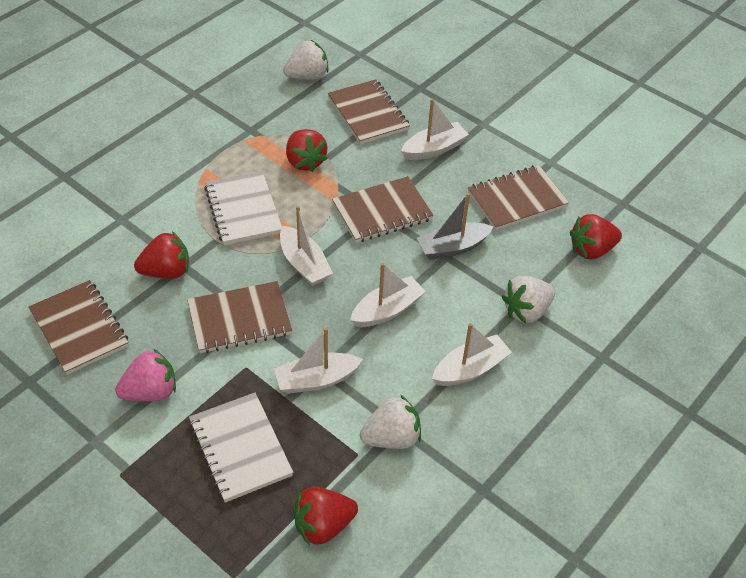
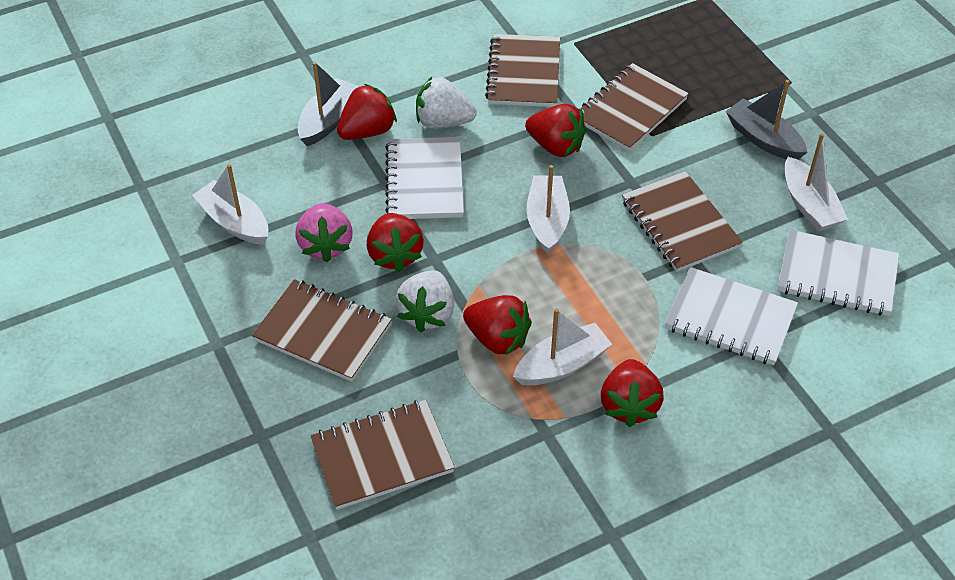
grey boat: [417,193,493,260] = 1 -> [298,62,359,146] [726,80,808,160] = 2
red strawberry: [134,231,189,279] [286,129,328,172] [293,487,358,546] [570,214,622,259] = 4 -> [337,84,397,140] [367,213,424,272] [463,295,532,355] [525,104,586,157] [601,359,664,427] = 5
white boat: [274,327,363,394] [280,206,333,286] [350,263,426,327] [401,99,469,160] [432,323,512,386] = 5 -> [192,164,268,245] [513,308,612,386] [526,165,570,254] [784,133,848,231] = 4
white notebook: [189,393,293,503] [204,171,282,245] = 2 -> [385,137,464,219] [665,267,798,365] [777,230,899,316] = 3
white strawberry: [283,40,329,79] [360,395,421,449] [502,276,555,323] = 3 -> [396,270,454,332] [416,77,477,129] = 2

